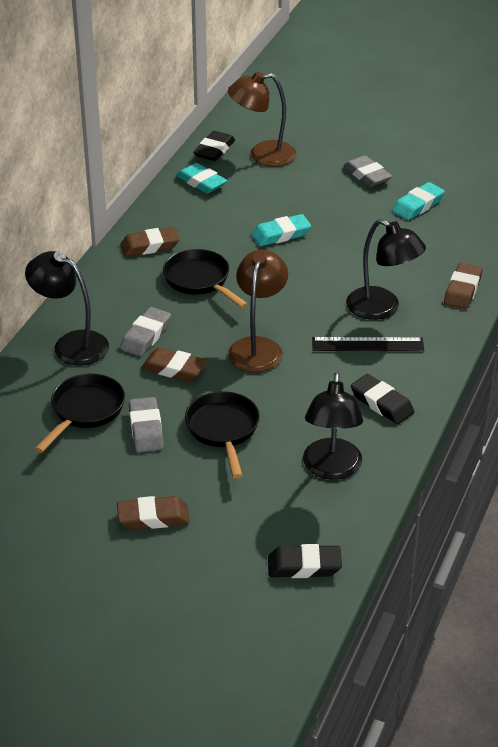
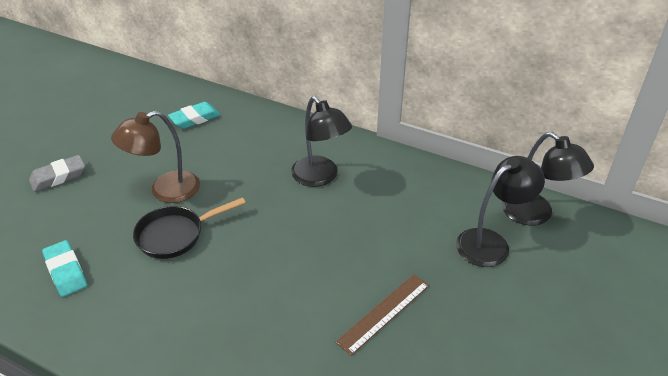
black eraser: [193,131,235,161] [268,544,342,578] [351,374,414,424] = 3 -> none = 0
black pan: [35,374,125,453] [163,249,248,308] [185,391,260,479] = 3 -> [133,197,245,259] = 1
black ruler: [312,337,424,351] = 1 -> none = 0
brown eraser: [117,496,189,529] [120,227,180,257] [141,347,207,381] [444,263,483,309] = 4 -> none = 0
brown lamp: [228,71,296,167] [228,249,288,372] = 2 -> [111,111,200,203] = 1
brown ruler: none = 0 -> [335,274,429,356] = 1
grey eraser: [120,307,171,356] [129,397,164,452] [344,155,392,187] = 3 -> [29,155,85,192] = 1
turquoise eraser: [176,163,227,194] [251,214,311,246] [392,182,445,220] = 3 -> [42,240,87,297] [168,102,220,129] = 2

